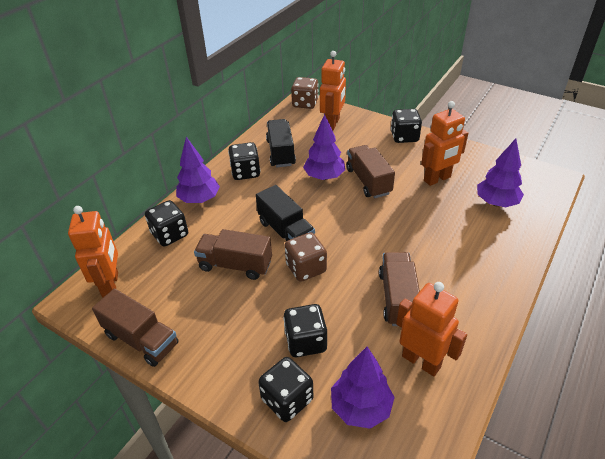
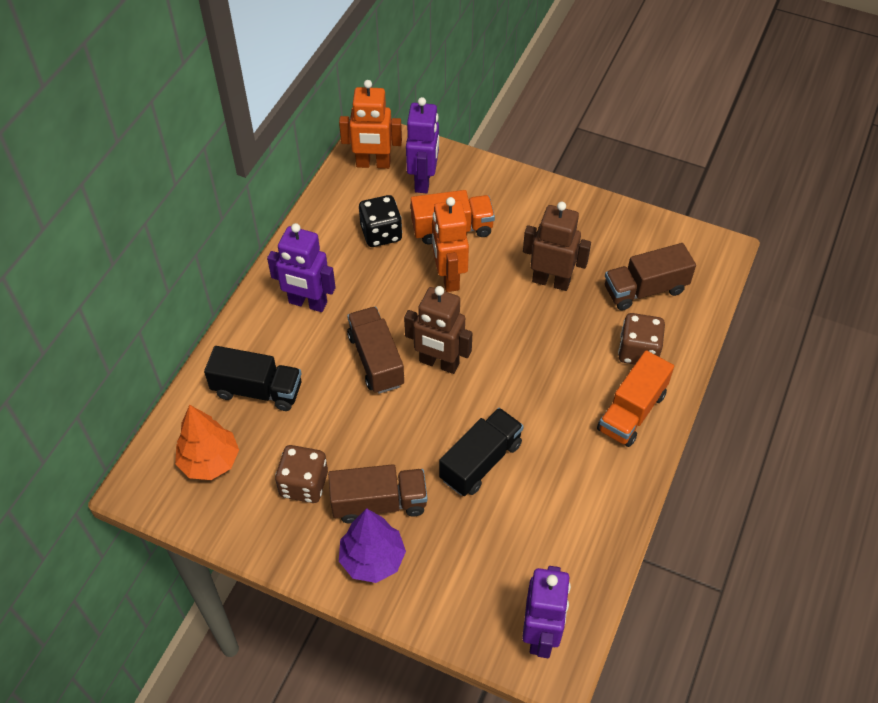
black dice: [145,200,188,247] [228,142,260,180] [258,357,313,422] [283,304,327,357] [391,109,422,143] = 5 -> [359,195,402,247] = 1
brown robot: none = 0 -> [404,286,472,374] [523,202,591,291] = 2
brown truck: [92,289,179,367] [194,229,272,280] [346,145,395,198] [379,252,420,326] = 4 -> [328,464,427,524] [347,307,404,394] [605,243,696,310] = 3
orange robot: [68,206,118,298] [320,51,346,131] [396,282,467,376] [421,101,468,186] = 4 -> [339,80,402,169] [432,197,469,292] = 2
orange tree: none = 0 -> [175,405,239,480] = 1
orange truck: none = 0 -> [411,190,495,244] [597,350,674,447] = 2
purple robot: none = 0 -> [267,223,336,312] [406,97,439,193] [522,566,571,658] = 3
purple tree: [176,137,220,203] [303,114,345,180] [331,347,395,429] [477,139,524,208] = 4 -> [339,508,406,583] = 1

